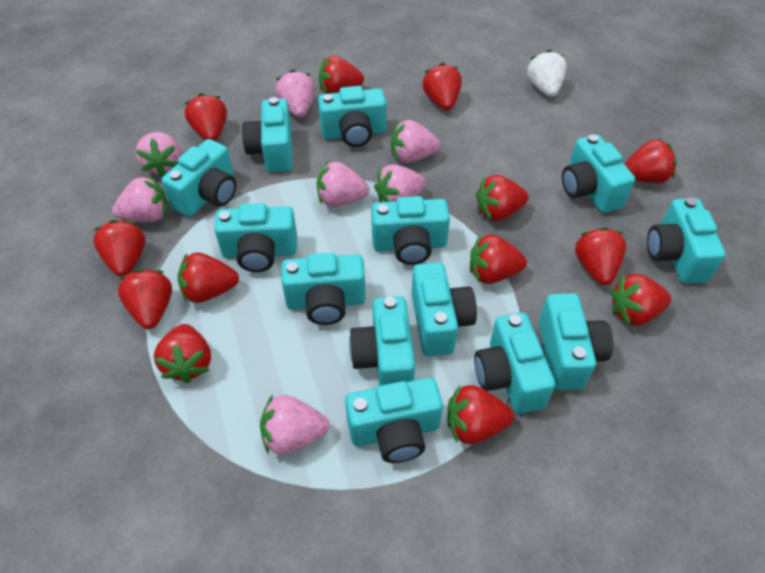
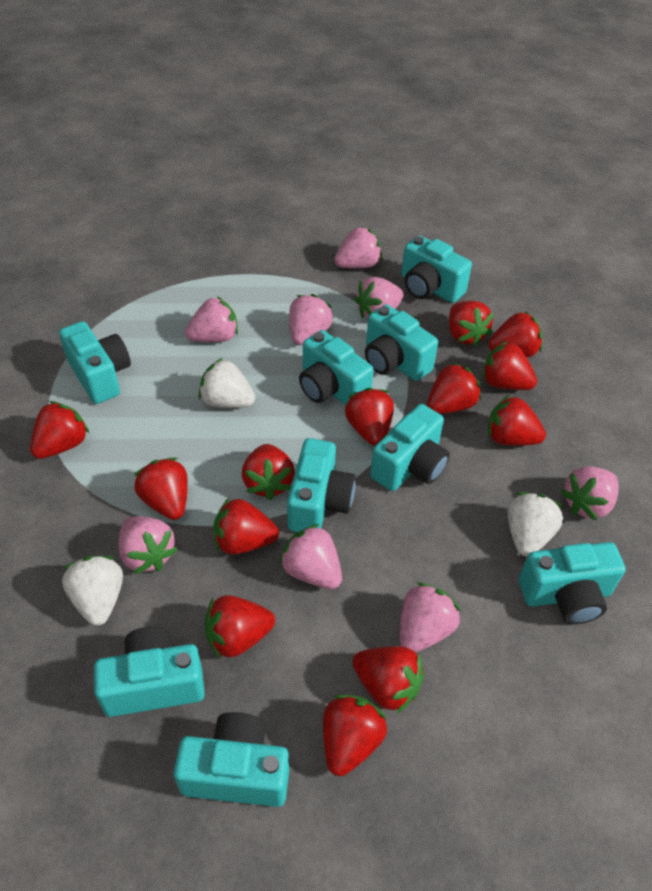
pink strawberry: [112,175,168,222] [136,132,181,177] [260,395,329,455] [275,70,315,117] [317,161,369,207] [374,164,425,202] [391,120,440,163] = 7 -> [119,516,178,574] [185,296,238,342] [279,524,342,589] [289,294,333,345] [334,226,382,269] [354,277,403,318] [400,583,461,653] [561,466,619,521] = 8
turquoise camera: [162,139,236,217] [214,203,297,272] [242,97,293,172] [281,253,366,325] [318,86,386,147] [345,378,443,463] [349,296,415,386] [371,196,450,265] [411,262,477,357] [474,312,555,414] [539,293,613,390] [562,134,635,213] [647,197,726,284] = 13 -> [59,321,131,404] [94,627,205,717] [174,712,289,807] [287,438,356,532] [299,330,374,405] [365,304,438,381] [370,404,450,491] [401,236,472,303] [519,542,626,624] = 9
white strawberry: [527,50,567,97] = 1 -> [62,556,123,626] [199,358,255,408] [508,492,563,556] = 3

